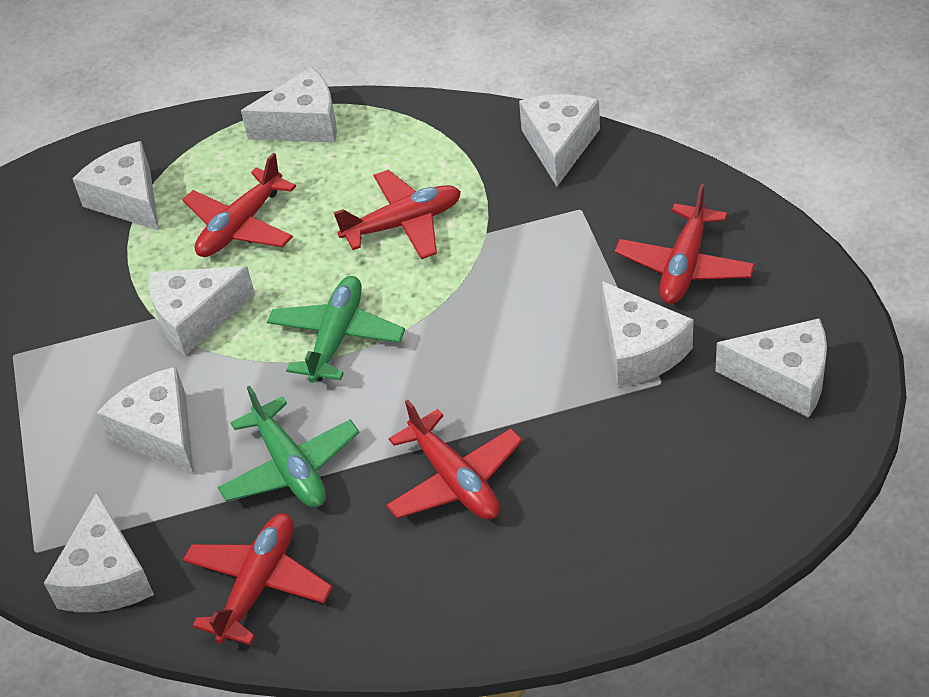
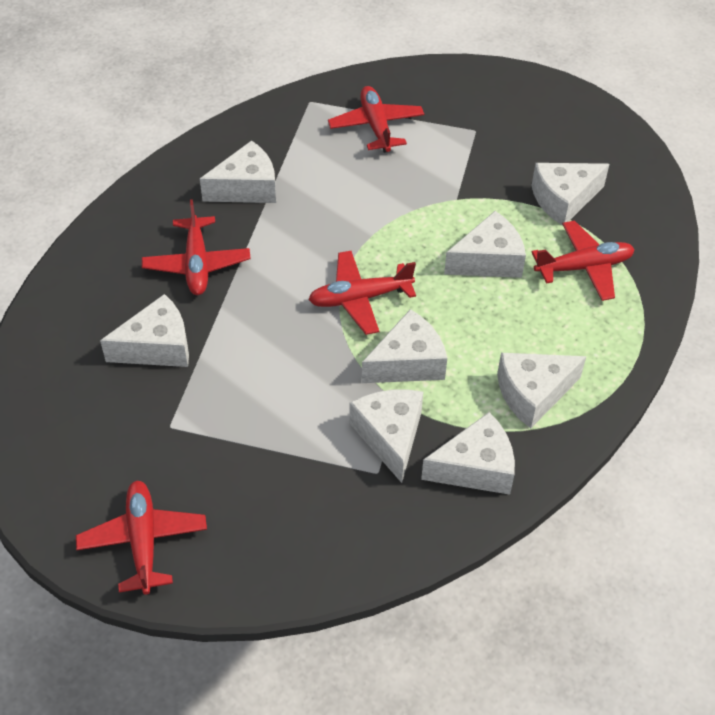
green plane: [218,386,360,508] [267,276,405,383] = 2 -> none = 0

